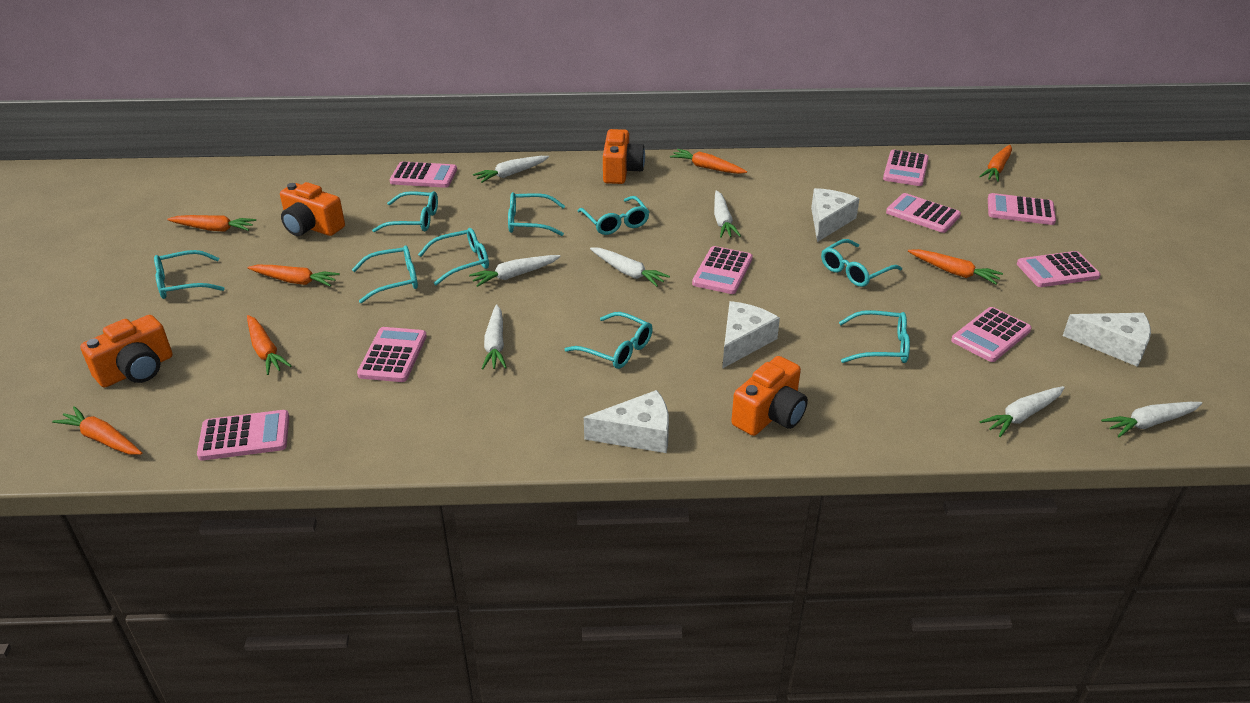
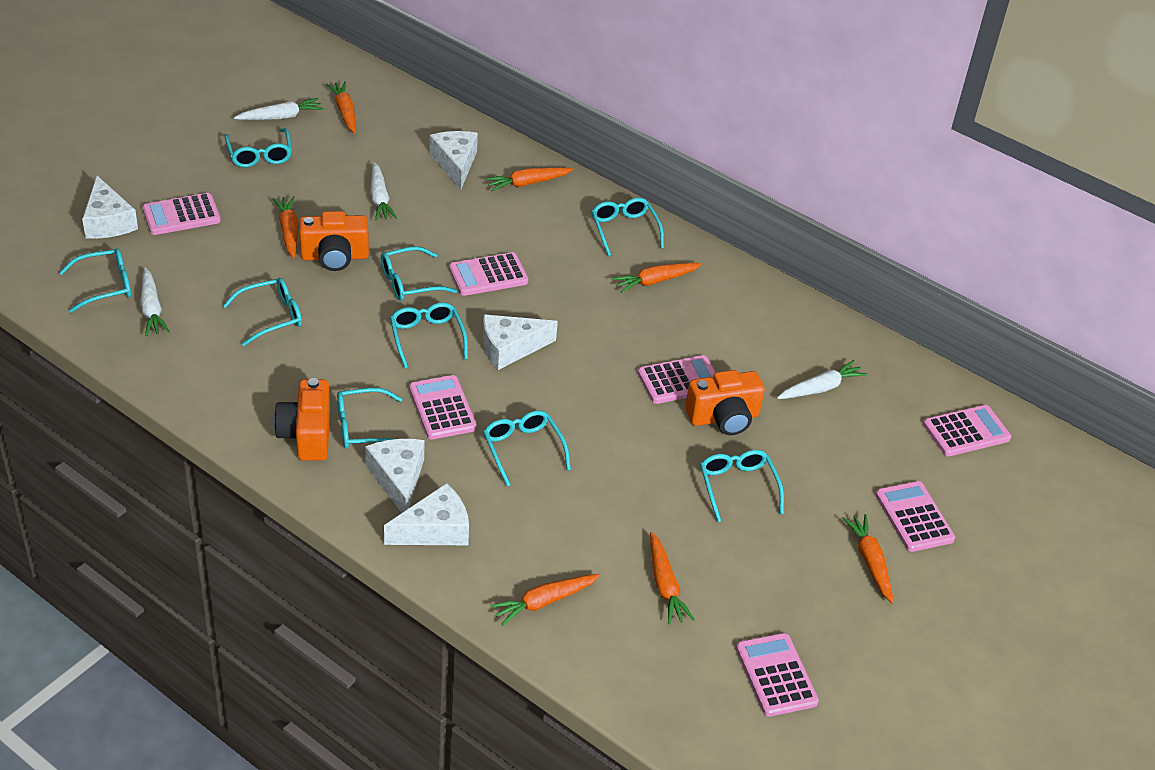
orange camera: [80,315,173,387] [280,182,345,236] [603,129,645,184] [731,356,808,436] = 4 -> [274,378,330,461] [299,211,369,271] [685,370,765,435] = 3
pink calculator: [197,410,289,461] [357,327,427,382] [390,161,457,188] [692,246,753,294] [883,150,929,186] [886,193,961,233] [951,307,1032,362] [988,193,1056,225] [1017,251,1101,287] = 9 -> [142,193,221,235] [409,375,477,440] [449,252,528,296] [638,355,716,404] [736,633,819,717] [875,481,955,552] [923,405,1011,456] = 7
white carrot: [469,255,561,287] [473,156,549,183] [482,304,507,370] [590,248,670,287] [714,190,741,238] [980,386,1065,437] [1101,402,1202,437] = 7 -> [140,268,170,336] [234,98,323,120] [370,162,397,221] [777,360,867,399] = 4
white cheese: [584,390,669,453] [722,301,780,369] [811,188,860,242] [1063,313,1151,367] = 4 -> [82,176,138,239] [365,439,424,513] [384,483,469,545] [430,131,478,190] [483,315,558,370] = 5

